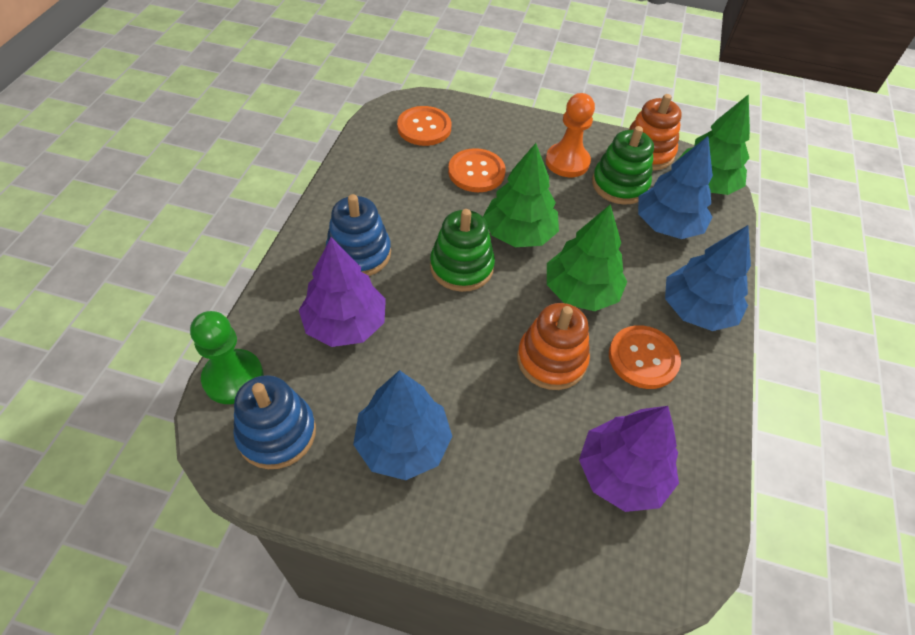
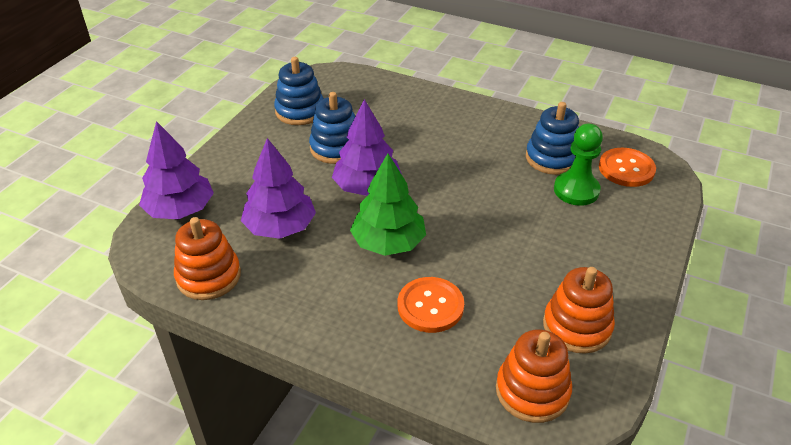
blue stacking toy: [233,375,316,469] [326,194,391,276] = 2 -> [274,57,324,125] [309,92,355,164] [526,102,579,175] = 3
blue tree: [353,370,453,480] [638,136,713,239] [665,225,751,331] = 3 -> none = 0
green stacking toy: [430,209,495,292] [592,126,654,205] = 2 -> none = 0
green tree: [483,143,559,247] [547,204,627,311] [678,94,750,195] = 3 -> [350,153,426,256] = 1
orange button: [397,106,451,146] [448,148,505,192] [609,325,681,389] = 3 -> [398,277,464,333] [599,148,656,187] = 2
orange pawn: [545,93,595,177] = 1 -> none = 0
orange stacking toy: [517,303,590,390] [628,94,682,171] = 2 -> [174,217,241,300] [496,330,572,423] [543,267,615,354] = 3
purple tree: [299,237,386,347] [579,406,679,512] = 2 -> [139,121,214,219] [241,138,316,239] [332,99,402,196] = 3

